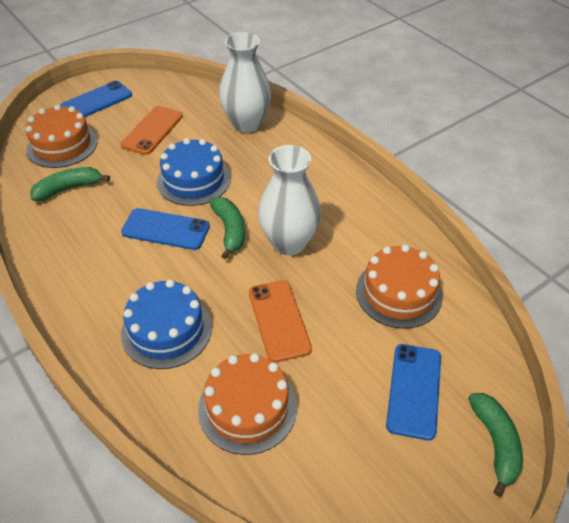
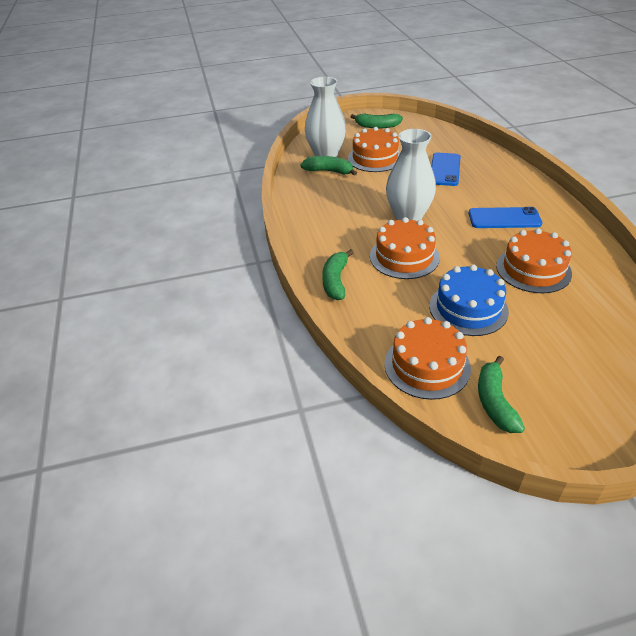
blue cake: [121,279,212,369] [157,138,231,206] = 2 -> [429,264,509,336] = 1
blue phone: [60,81,132,117] [121,208,210,250] [386,344,441,441] = 3 -> [431,153,460,186] [469,207,542,228] = 2
green banana: [30,167,110,201] [209,197,245,259] [468,393,523,497] = 3 -> [300,156,357,176] [322,249,354,300] [350,113,403,129] [478,356,525,433] = 4
orange cake: [26,105,98,168] [198,353,297,455] [356,245,443,329] = 3 -> [348,127,400,172] [370,217,440,279] [384,317,471,400] [496,228,572,293] = 4
orange phone: [121,106,183,155] [249,280,312,363] = 2 -> none = 0

